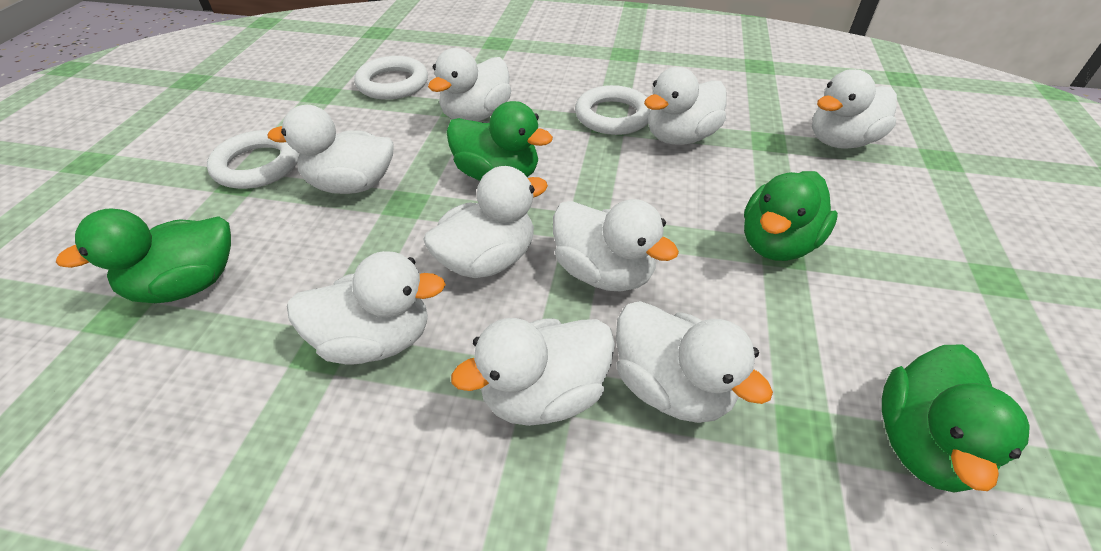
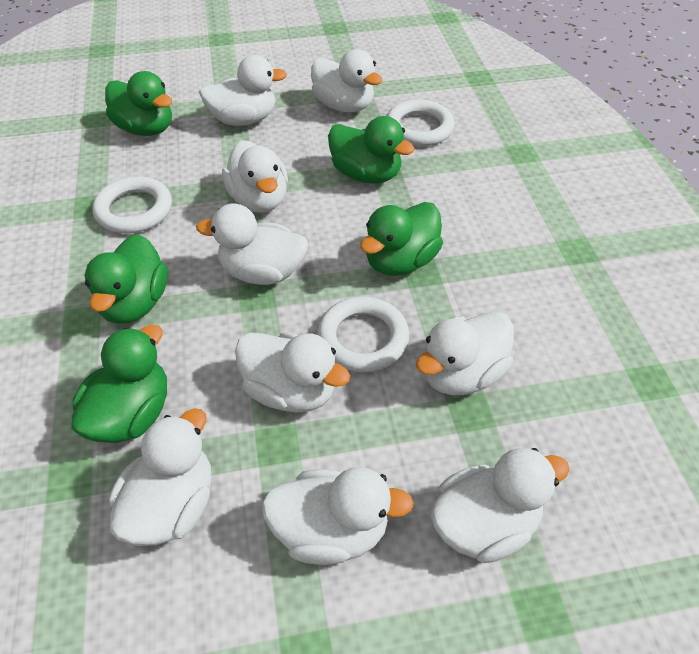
green duck: [56,209,231,303] [446,101,553,181] [744,171,838,261] [882,345,1030,493] = 4 -> [71,325,167,443] [85,234,168,324] [105,71,172,136] [328,116,415,184] [360,202,443,276] = 5

